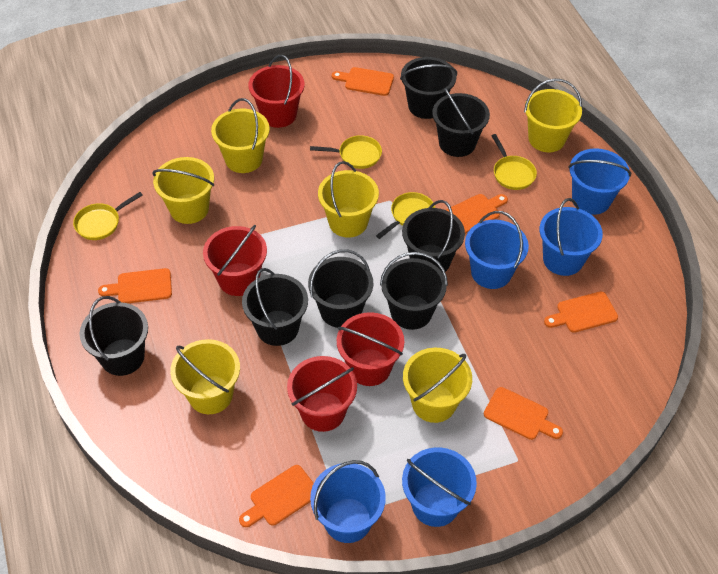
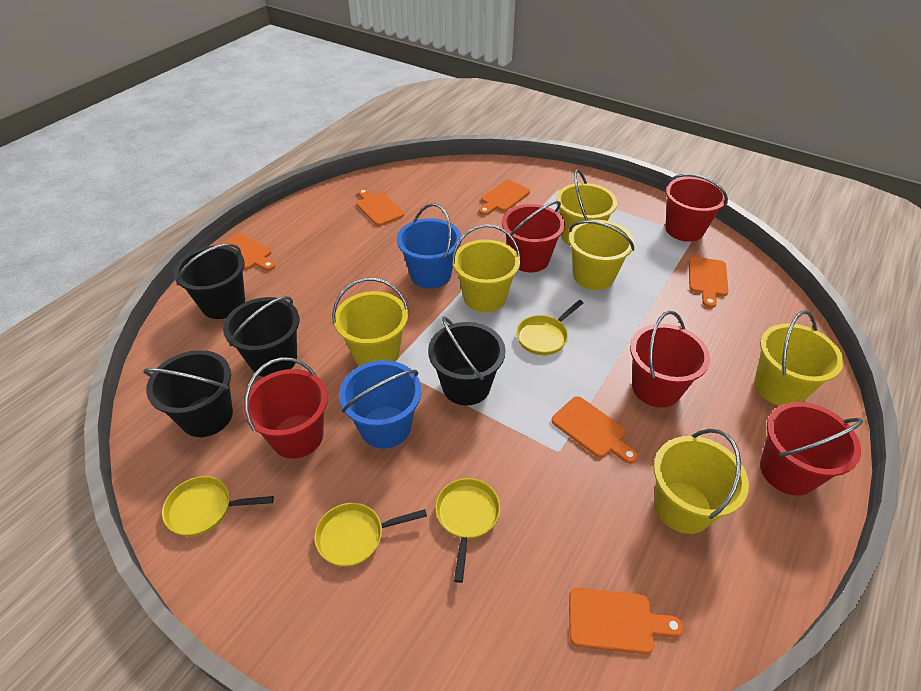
black bucket: [80,296,148,376] [242,268,308,346] [308,249,373,328] [380,252,448,330] [400,57,457,119] [402,200,465,273] [432,88,490,157] = 7 -> [143,350,233,437] [174,244,245,319] [223,296,299,377] [428,317,506,406] = 4
blue bucket: [310,460,386,543] [402,448,477,527] [465,211,529,289] [539,198,603,276] [568,148,631,215] = 5 -> [339,360,421,449] [397,203,461,289] = 2
red bucket: [203,225,267,296] [248,55,305,128] [287,356,357,432] [337,312,404,386] = 4 -> [243,357,328,459] [502,201,565,272] [630,311,710,407] [665,174,728,242] [760,402,863,495] = 5

